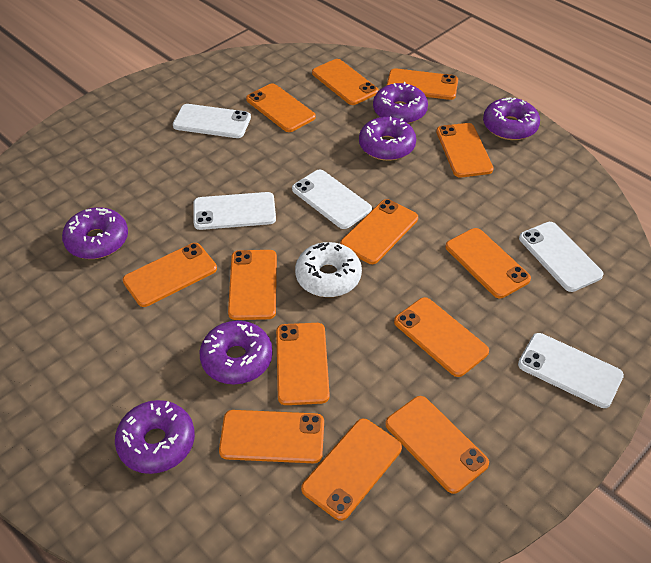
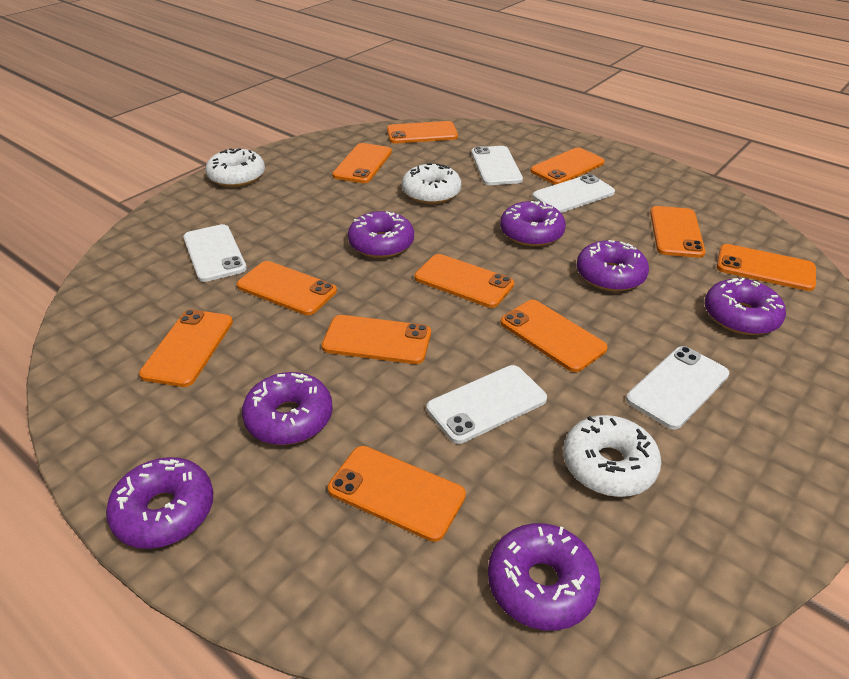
orange phone: [123,243,217,307] [219,410,324,463] [228,250,277,320] [246,83,316,132] [276,323,330,405] [301,419,402,521] [312,59,379,105] [340,199,418,264] [385,396,489,494] [386,68,458,100] [394,297,489,377] [436,123,494,178] [445,228,531,298] = 13 -> [139,309,233,387] [237,261,337,315] [322,315,431,364] [328,446,466,542] [332,143,392,183] [387,121,458,143] [415,254,514,308] [500,300,608,372] [531,148,605,185] [650,206,706,258] [717,244,816,291] = 11
purple donut: [62,207,128,259] [115,400,195,474] [200,321,273,384] [359,117,416,161] [373,82,428,124] [483,98,540,140] = 6 -> [106,457,214,549] [242,372,333,445] [348,211,414,258] [488,523,601,631] [500,201,566,247] [577,240,649,291] [705,278,786,335] = 7
white donut: [295,242,362,297] = 1 -> [206,148,265,187] [402,163,461,204] [563,415,661,497] = 3

